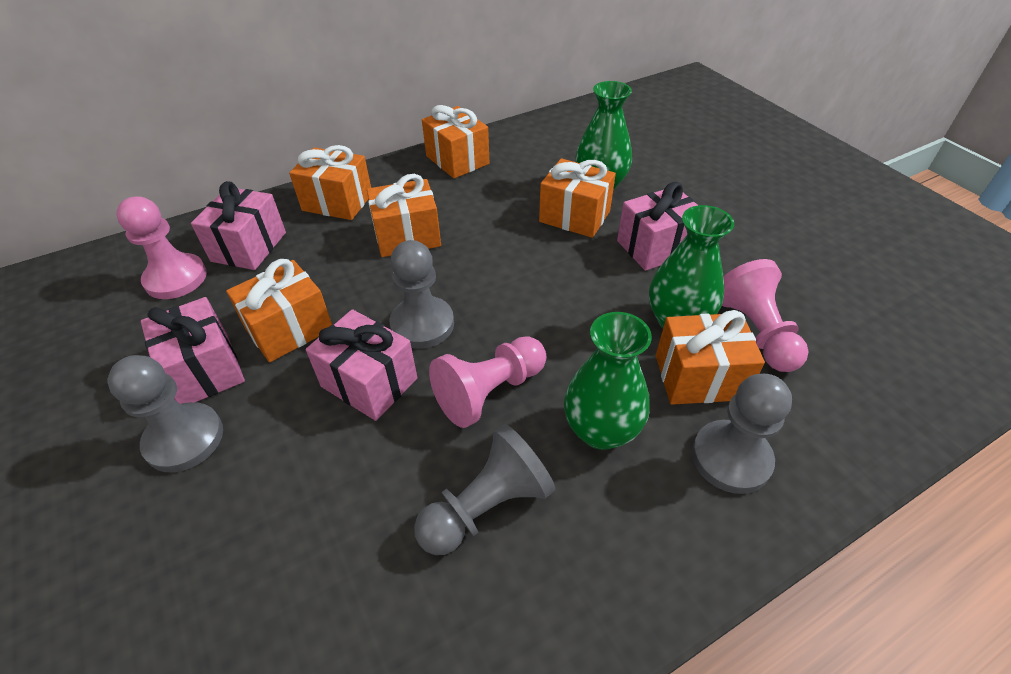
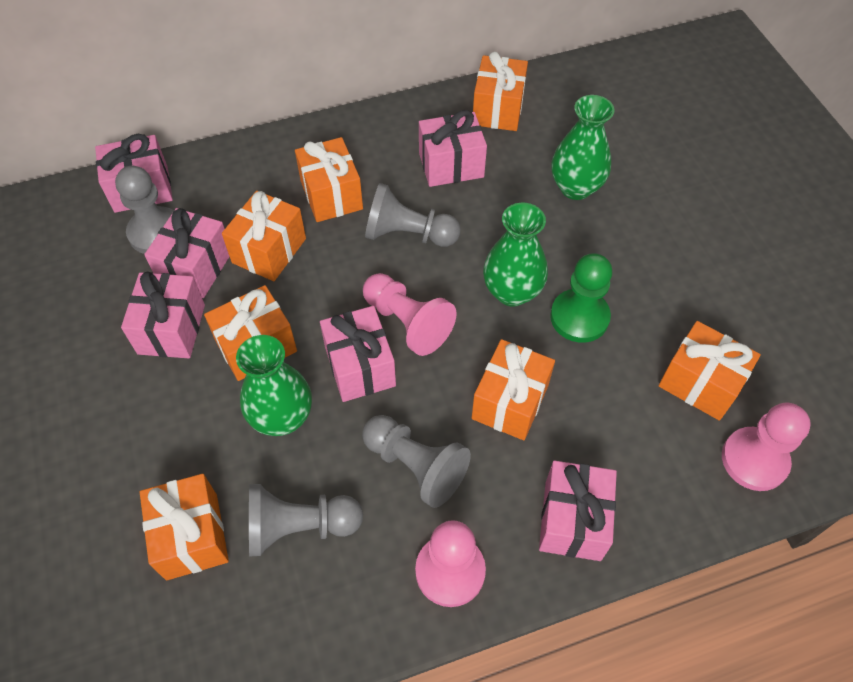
green pawn: none = 0 -> [550,253,613,343] = 1
orange gift: [226,259,332,362] [289,145,371,220] [367,174,441,257] [422,105,489,179] [539,158,616,238] [656,310,765,405] = 6 -> [140,474,229,580] [204,285,297,381] [222,191,306,281] [295,137,363,222] [472,339,555,440] [473,52,528,131] [659,321,761,421] = 7
pink gift: [141,297,245,404] [191,181,286,270] [306,309,417,421] [617,182,698,271] = 4 -> [95,134,173,213] [121,272,205,358] [144,208,230,298] [320,306,396,402] [419,110,487,187] [539,461,617,561] = 6

